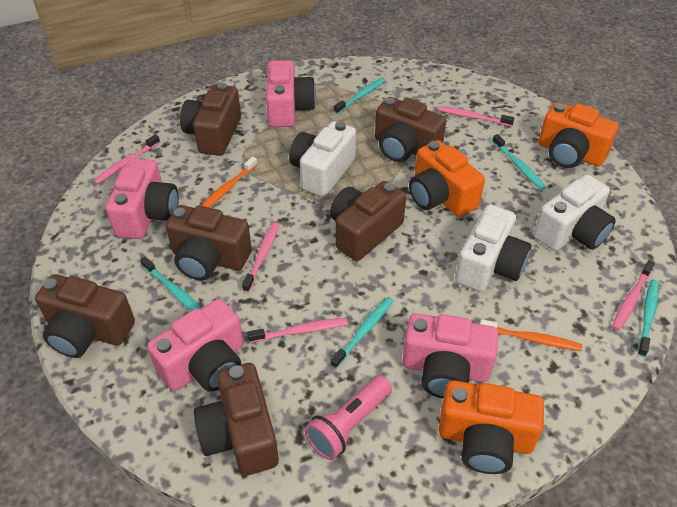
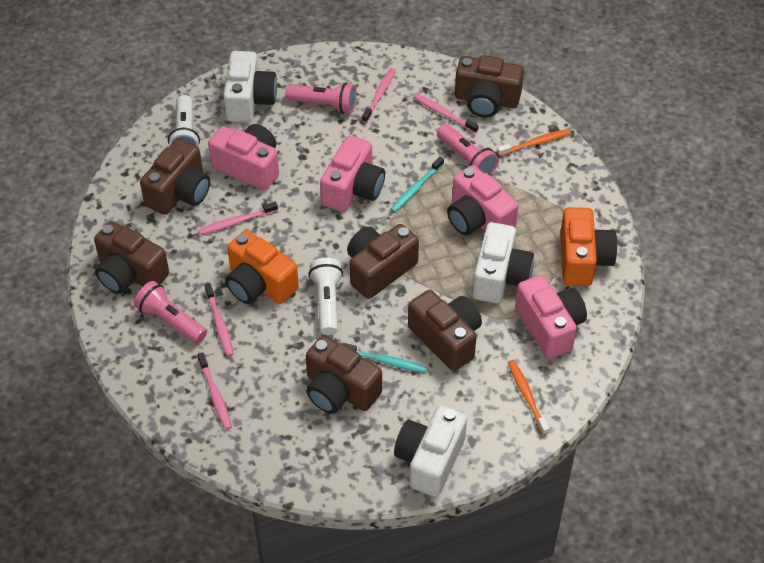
orange camera: [409,140,485,217] [439,380,544,474] [538,102,619,168] = 3 -> [225,230,299,304] [560,207,617,286] = 2
pink flashlight: [304,375,392,460] = 1 -> [134,281,207,344] [286,83,357,114] [437,124,499,175] = 3
turquoise toothbrush: [140,256,201,311] [330,297,393,369] [334,77,386,114] [492,134,546,190] [638,280,658,357] = 5 -> [342,343,428,373] [390,157,444,212] = 2
white flashlight: none = 0 -> [168,95,200,148] [308,258,343,335] = 2

